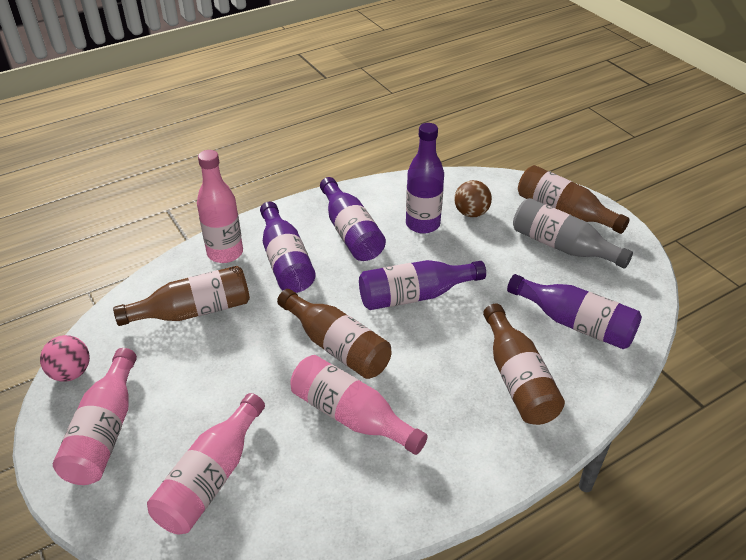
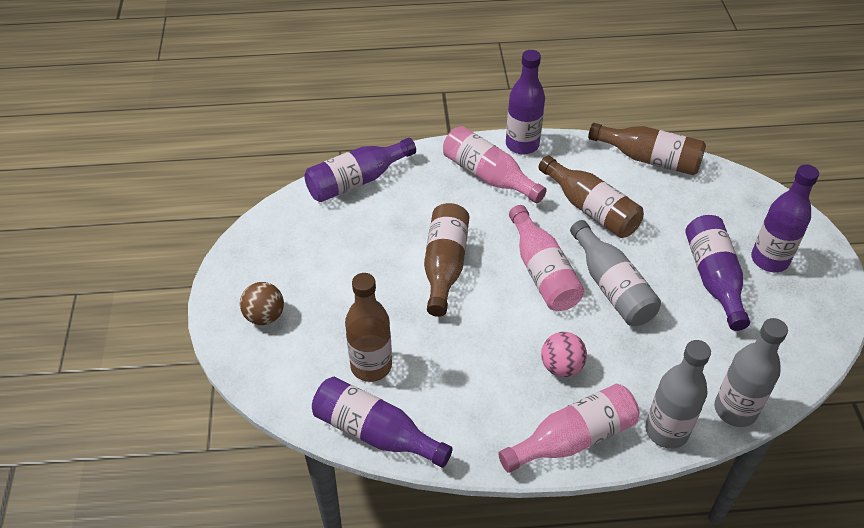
grey bottle: [513,198,633,269] = 1 -> [570,220,661,326] [645,340,711,449] [714,318,788,427] = 3
pink bottle: [53,348,137,485] [147,393,265,534] [197,150,243,263] [290,355,428,455] = 4 -> [443,126,547,203] [498,384,639,473] [509,205,584,311] = 3

